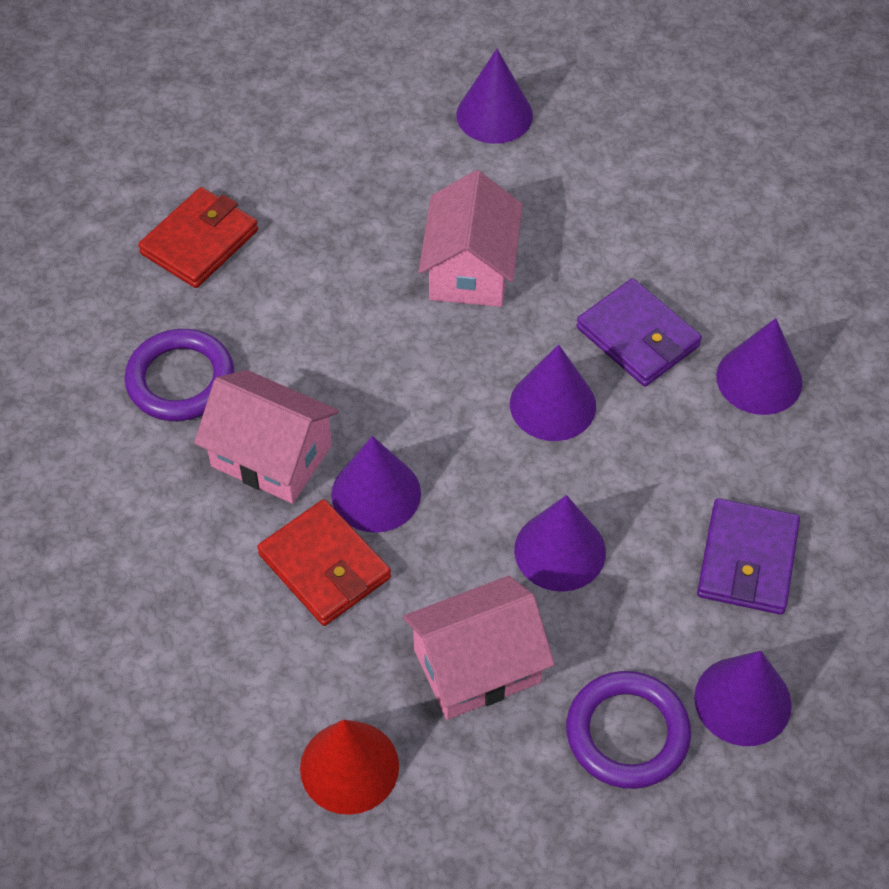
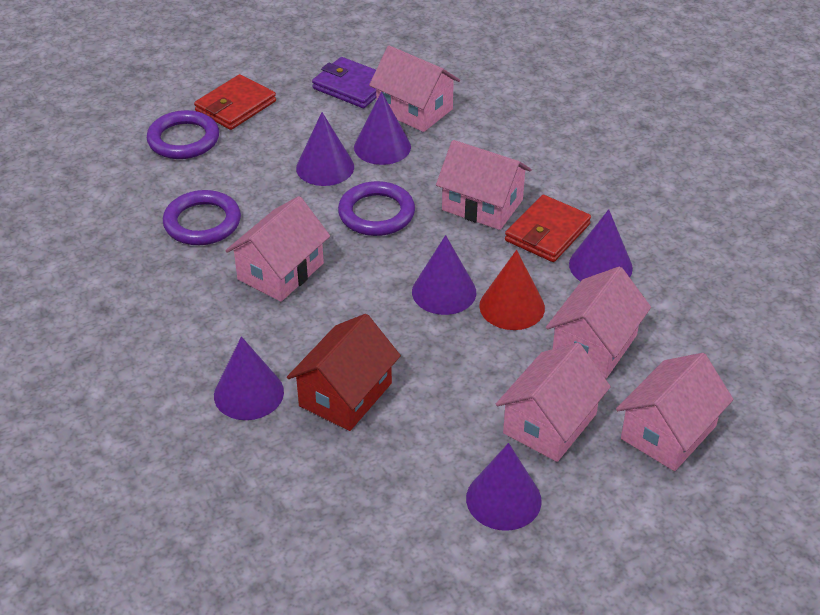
pink house: [194,370,339,503] [403,576,555,720] [419,170,523,307] = 3 -> [225,196,330,302] [369,46,460,132] [436,140,532,230] [496,343,611,462] [546,267,651,379] [616,353,733,471] = 6
purple ring: [124,329,234,421] [566,671,691,789] = 2 -> [147,110,219,159] [163,190,241,245] [338,181,415,236] = 3
purple wallet: [576,278,702,387] [697,498,800,615] = 2 -> [312,57,376,108] = 1
red house: none = 0 -> [287,314,401,431] = 1

